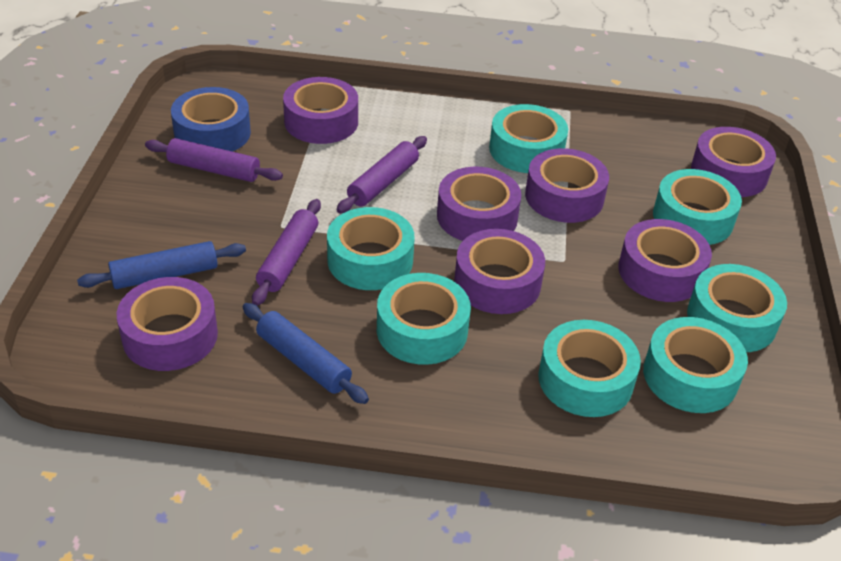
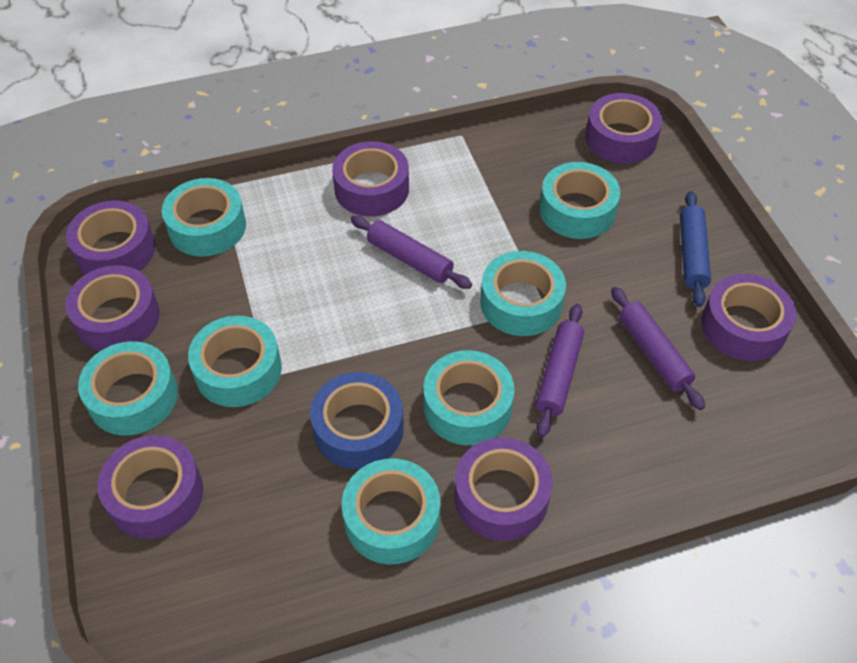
blue rolling pin: [77,241,246,289] [243,303,369,404] = 2 -> [680,191,711,307] = 1

